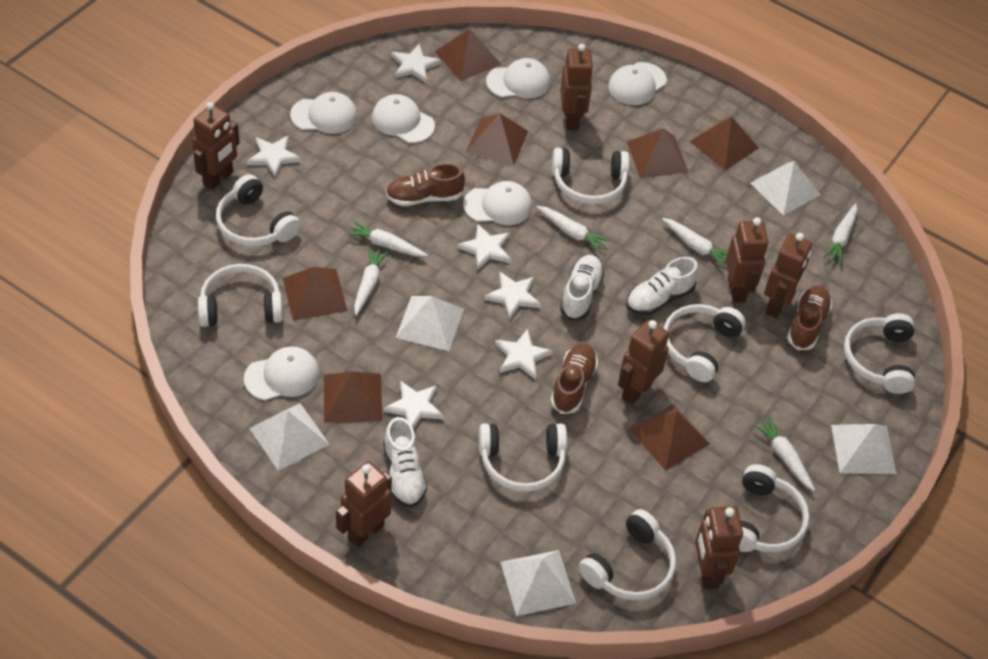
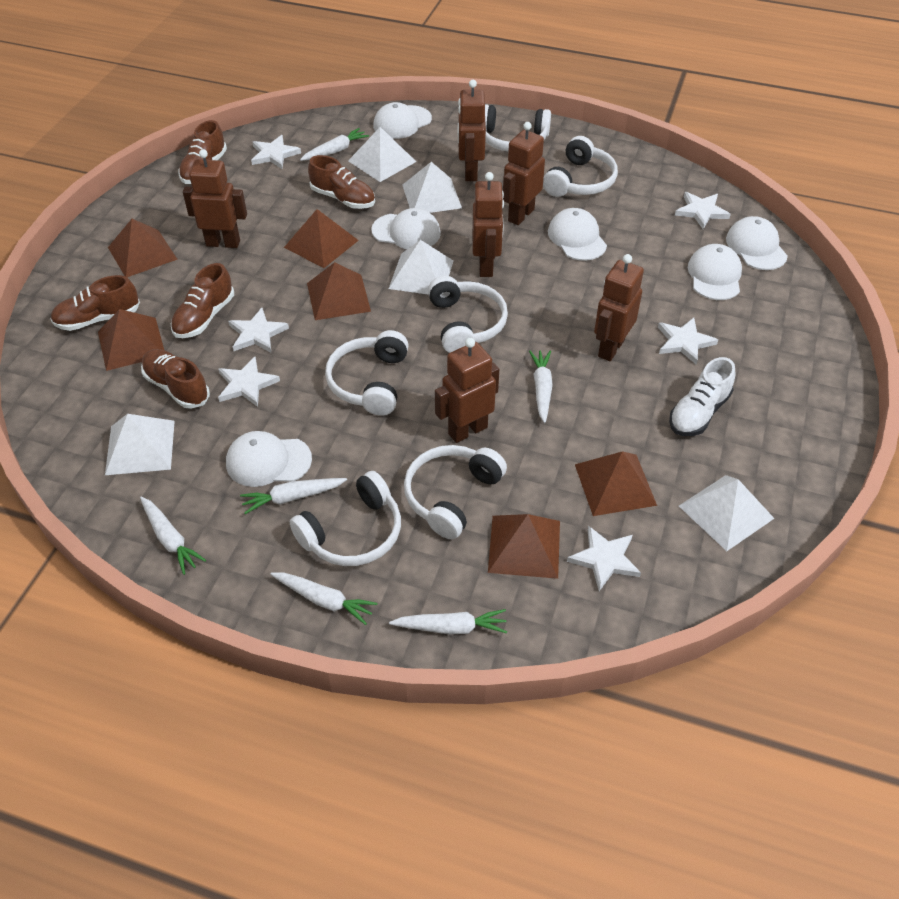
brown pyramid: [283,267,347,321] [324,371,382,423] [435,29,501,81] [466,113,528,166] [627,128,688,178] [630,404,710,471] [689,117,759,170] = 7 -> [98,309,164,371] [108,219,177,277] [284,209,359,268] [307,262,371,320] [488,514,560,579] [575,451,657,516] = 6
brown robot: [192,102,240,190] [336,461,392,547] [560,44,594,130] [618,320,669,405] [695,506,743,589] [726,217,769,303] [764,233,812,318] = 7 -> [183,149,247,248] [435,338,499,443] [458,80,486,181] [472,172,504,277] [503,122,545,225] [594,254,644,361] = 6
brown shoe: [386,163,465,206] [551,344,598,414] [787,285,832,350] = 3 -> [50,275,140,331] [141,349,210,409] [171,263,234,338] [178,120,227,184] [308,155,375,209] = 5
white headphones: [198,264,283,327] [216,174,301,246] [479,423,567,492] [552,148,630,204] [579,509,676,601] [663,304,746,382] [739,464,810,552] [844,313,915,394] = 8 -> [290,471,401,566] [325,330,408,416] [404,445,507,539] [428,276,508,353] [485,104,551,151] [543,136,618,197] = 6
white shoe: [383,417,427,508] [560,255,604,321] [626,257,698,315] = 3 -> [669,357,735,436] = 1

